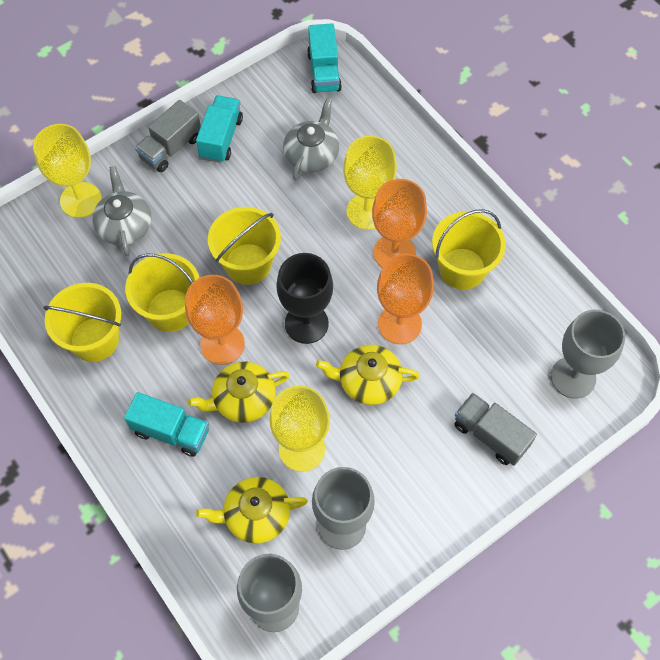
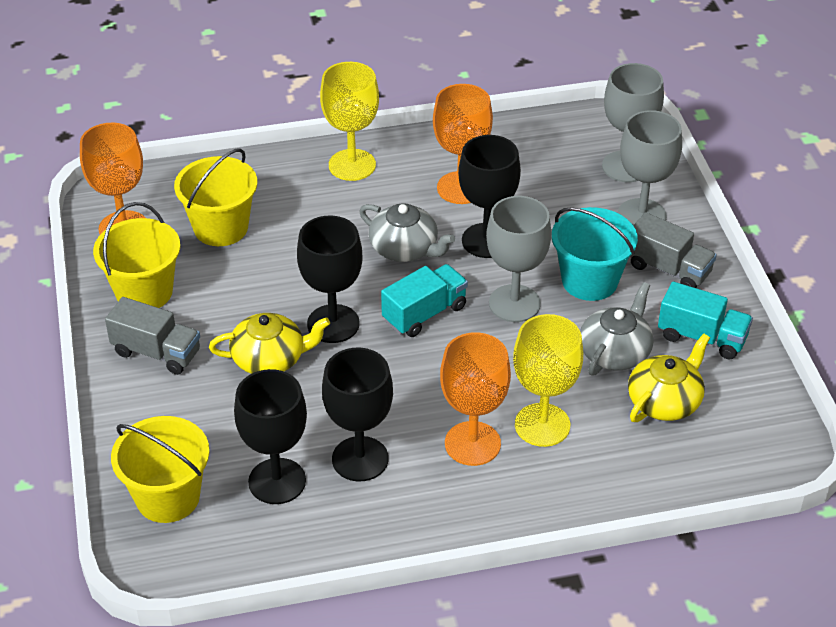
black goblet: [276,253,333,344] = 1 -> [234,369,307,504] [297,215,363,343] [322,348,393,481] [458,135,521,258] = 4
turquoise bucket: none = 0 -> [552,207,638,301] = 1
turquoise truck: [124,392,209,457] [196,95,243,163] [307,23,342,93] = 3 -> [381,264,468,337] [658,282,753,360] = 2
yellow bucket: [43,283,121,362] [125,253,199,332] [208,207,281,285] [432,209,506,289] = 4 -> [93,202,180,308] [111,416,209,523] [174,149,257,246] = 3
yellow goblet: [33,124,102,218] [269,385,330,472] [343,136,397,230] = 3 -> [320,62,379,181] [513,314,583,447] = 2
yellow teapot: [188,362,290,423] [196,477,308,544] [316,345,420,405] = 3 -> [209,313,330,374] [628,334,710,422] = 2

